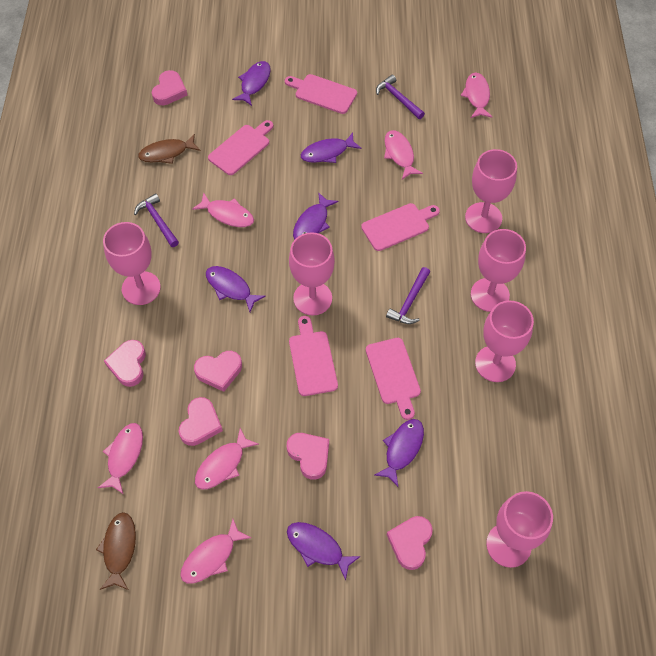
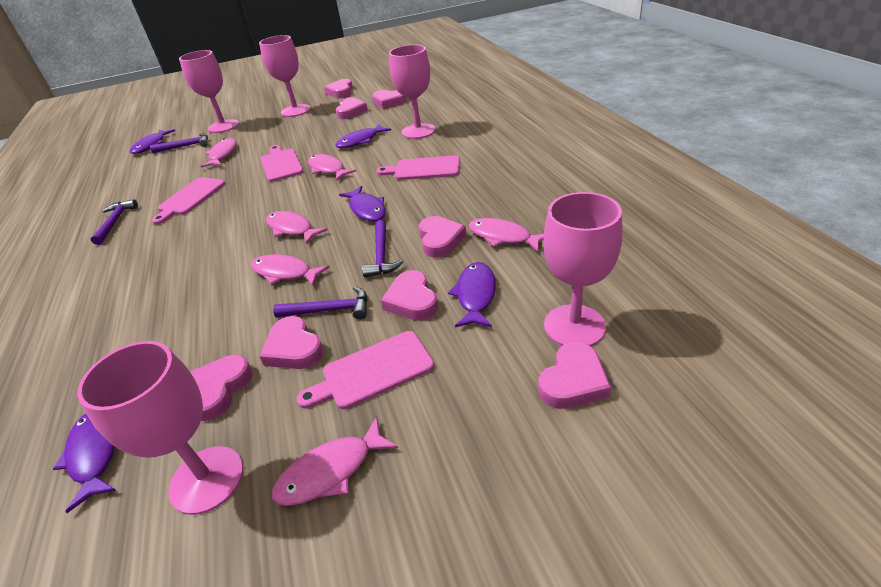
brown fish: [96,512,136,590] [138,134,200,164] = 2 -> none = 0
pink cutting board: [208,120,273,175] [285,74,357,114] [289,316,338,396] [361,203,440,251] [366,338,421,420] = 5 -> [152,177,226,224] [260,145,304,182] [297,331,434,409] [376,155,460,180] = 4
pink goblet: [103,222,161,305] [289,232,335,316] [465,149,517,233] [471,229,526,312] [475,300,534,382] [486,491,553,568] = 6 -> [77,341,243,515] [179,50,239,133] [259,35,310,117] [389,45,436,139] [543,192,623,346] = 5
pink heart: [104,340,146,387] [152,70,188,105] [179,397,223,446] [194,351,242,392] [287,433,329,480] [387,516,433,570] = 6 -> [190,355,253,421] [259,316,324,369] [324,79,353,98] [336,97,368,119] [372,90,407,109] [381,270,438,321] [419,216,466,258] [538,342,611,409] = 8
purple fish: [206,266,266,312] [232,61,271,106] [287,522,361,581] [293,192,339,240] [301,133,362,163] [375,419,424,487] = 6 -> [53,413,117,513] [130,129,175,154] [335,124,391,148] [339,186,386,221] [448,262,496,327] = 5
purple hammer: [134,193,179,247] [376,75,425,119] [386,267,430,324] = 3 -> [91,199,138,245] [150,133,208,153] [273,286,368,320] [362,220,404,278] = 4

